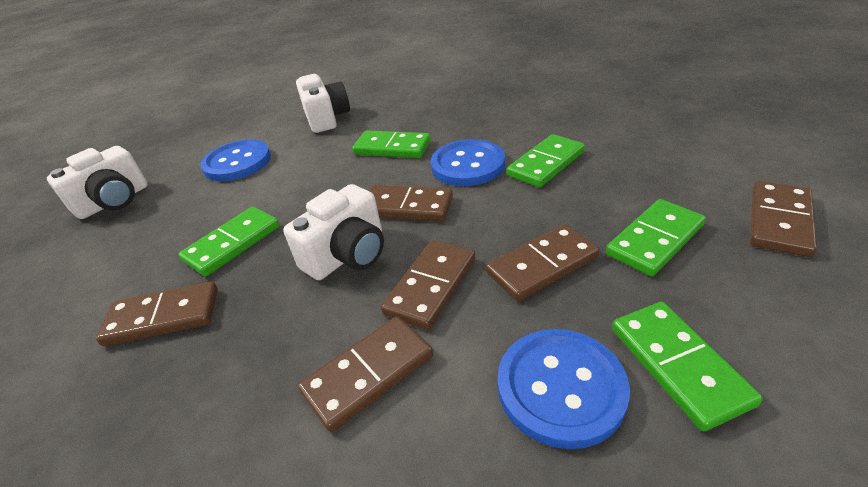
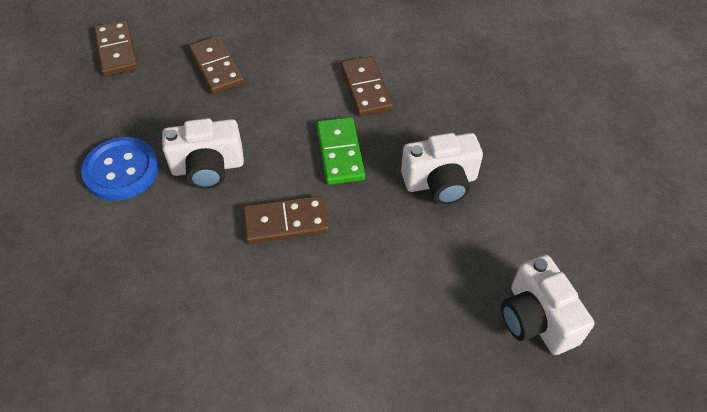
blue button: [200,140,271,181] [431,139,505,186] [497,329,630,449] = 3 -> [81,137,159,201] = 1
brown domino: [96,281,218,346] [298,316,433,432] [369,185,453,222] [381,240,475,330] [486,224,600,301] [750,181,817,257] = 6 -> [94,20,138,76] [189,36,245,94] [243,196,329,244] [341,56,393,116] = 4
green domino: [178,207,280,277] [352,131,431,158] [507,134,585,187] [606,199,706,276] [612,302,763,432] = 5 -> [316,117,365,185] = 1

